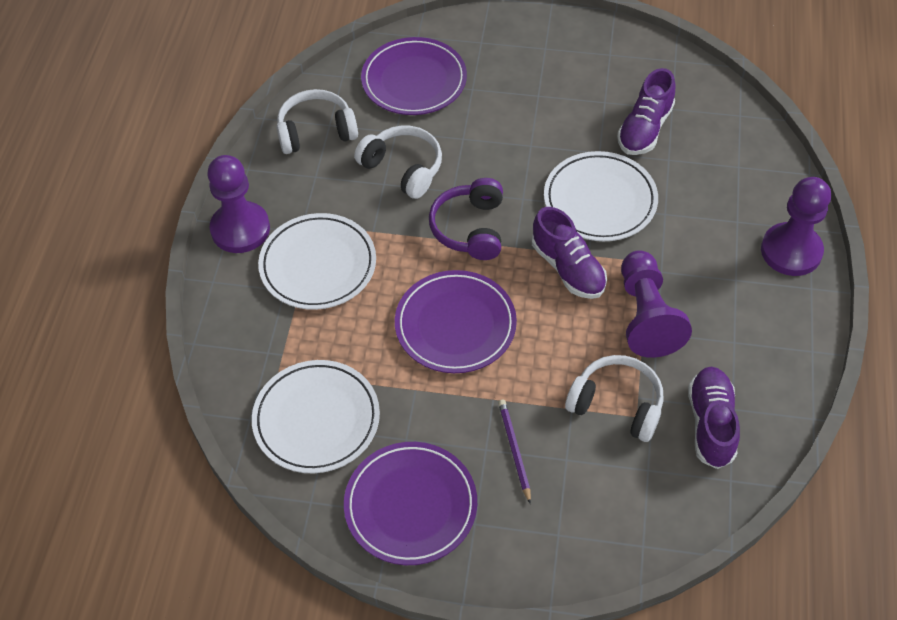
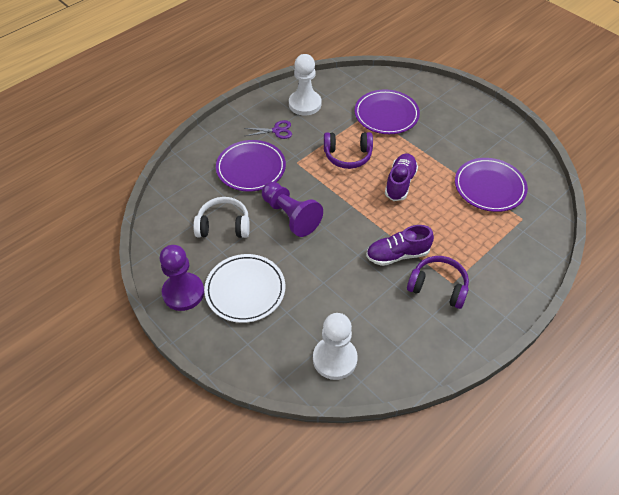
purple headphones: [429,178,503,260] = 1 -> [324,132,373,169] [407,256,469,309] = 2
purple pawn: [207,155,270,253] [621,250,692,358] [761,177,831,276] = 3 -> [160,245,204,311] [262,182,323,237] = 2
purple pencil: [498,399,531,504] = 1 -> none = 0
purple scissors: none = 0 -> [244,120,292,139] = 1
purple shoe: [532,207,607,299] [617,68,675,155] [688,367,740,469] = 3 -> [366,225,434,266] [385,153,418,201] = 2
white headphones: [277,89,358,154] [354,125,442,199] [565,355,664,442] = 3 -> [193,197,250,238] = 1
white pawn: none = 0 -> [289,54,321,115] [313,313,358,380] = 2
white plate: [252,360,380,473] [258,213,376,310] [544,151,658,241] = 3 -> [204,254,285,323] = 1

